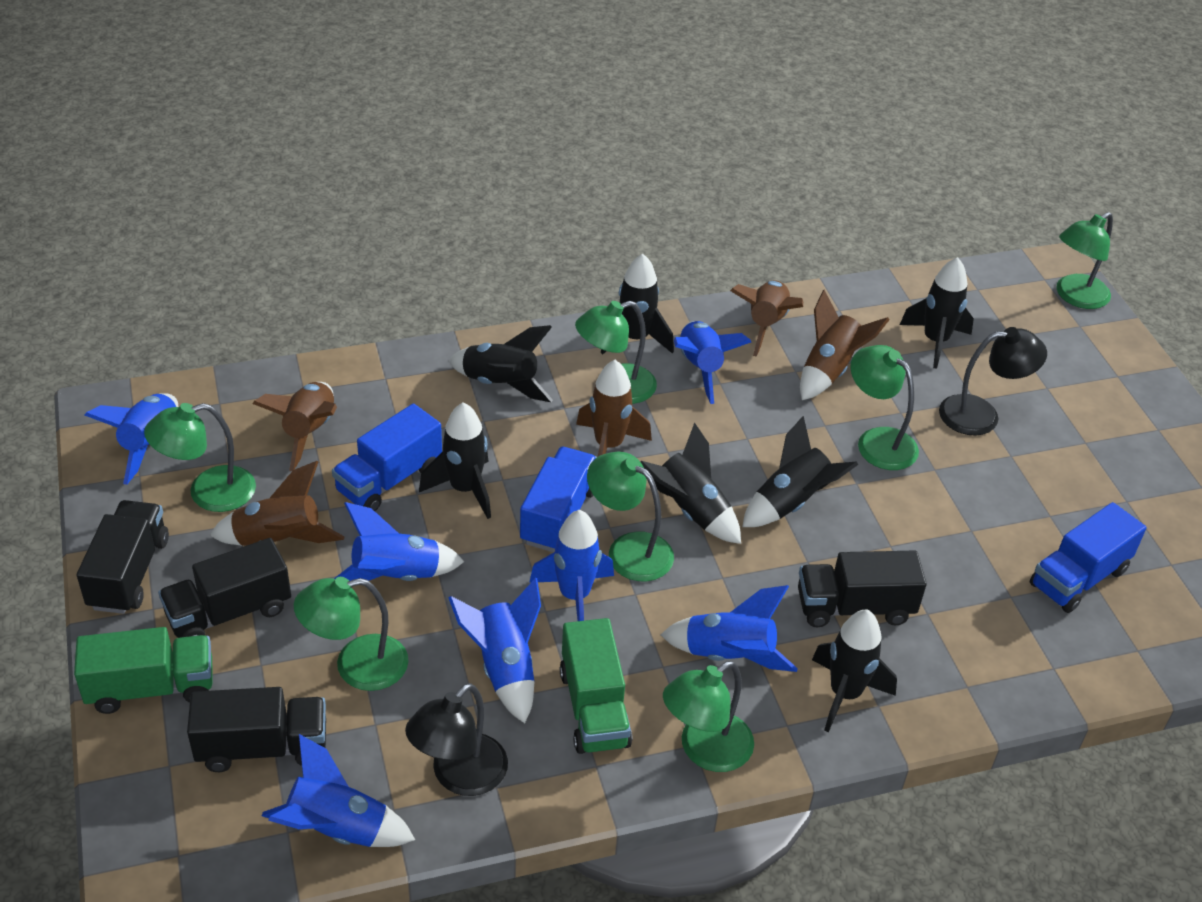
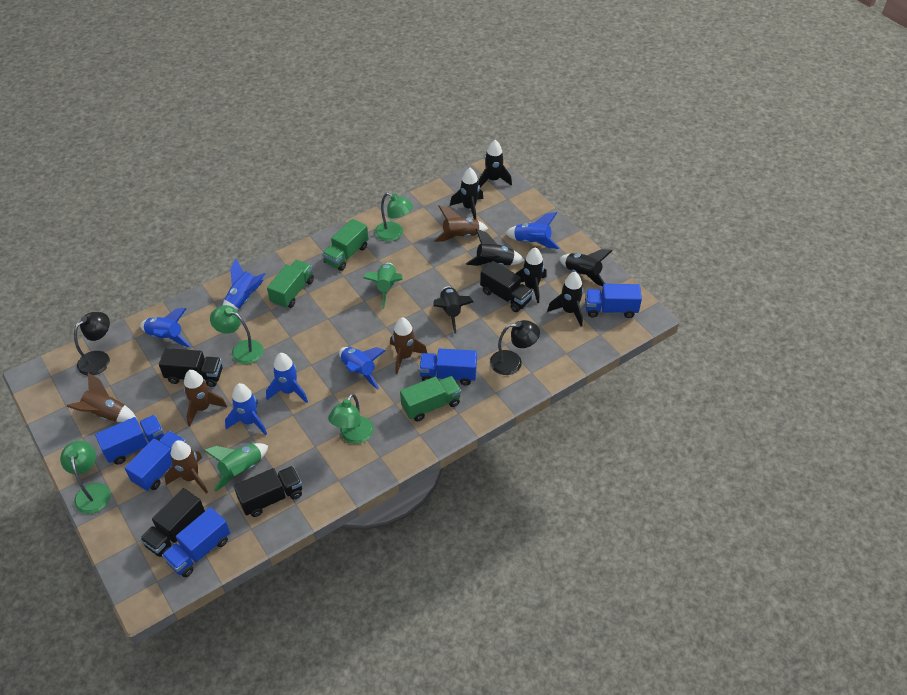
blue rocket: [85,393,178,485] [262,734,415,847] [334,502,464,581] [449,578,541,723] [529,510,614,621] [661,585,798,672] [674,321,751,404] = 7 -> [140,308,191,347] [223,259,265,310] [225,383,267,435] [266,353,308,403] [339,347,385,389] [505,212,560,249] = 6
blue truck: [332,404,442,511] [520,447,597,552] [1030,502,1146,613] = 3 -> [95,415,164,465] [125,431,187,491] [162,507,230,577] [419,348,477,385] [585,284,642,318] = 5
green lamp: [144,403,256,512] [294,577,409,691] [575,301,657,404] [587,451,674,581] [663,661,754,772] [850,345,919,470] [1057,212,1113,309] = 7 -> [60,441,111,514] [210,305,264,364] [328,393,374,444] [375,193,413,242] = 4
green rocket: none = 0 -> [204,443,268,492] [363,263,403,308] = 2
green truck: [74,627,213,714] [560,618,632,754] = 2 -> [267,260,314,309] [322,219,368,271] [400,376,461,421] = 3

